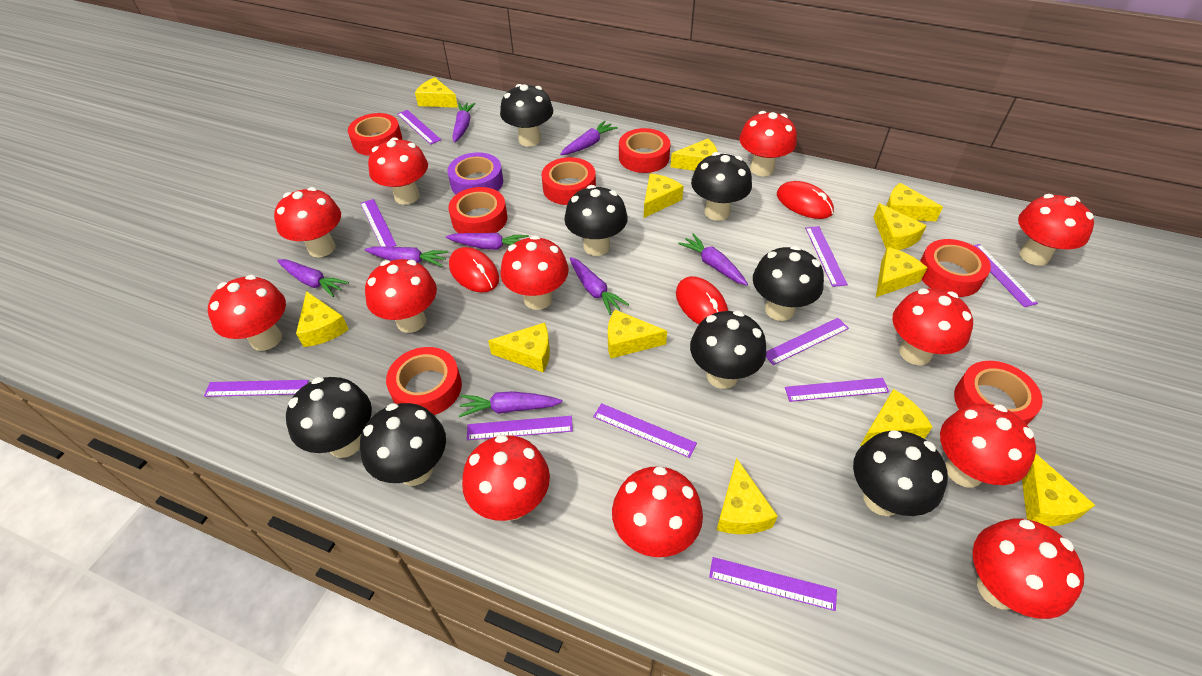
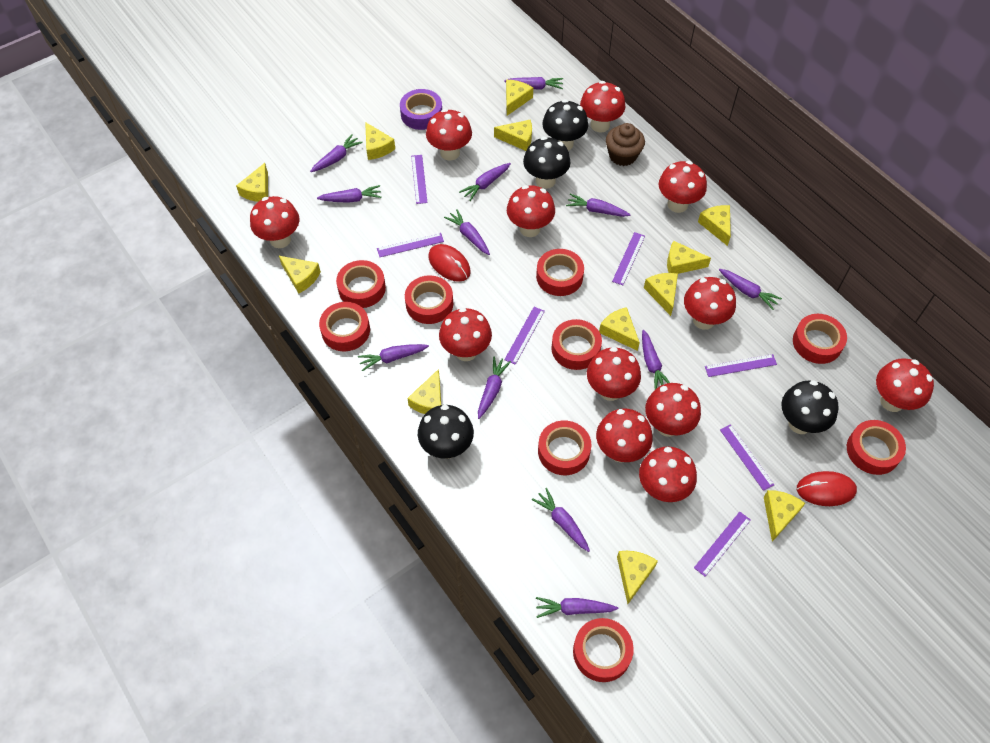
black mushroom: [286,377,372,458] [360,403,446,486] [500,84,553,147] [564,185,628,256] [690,310,767,389] [691,152,752,221] [753,246,824,321] [853,430,948,516] = 8 -> [418,405,474,459] [523,136,571,189] [542,99,588,151] [782,380,839,434] = 4
brown cupcake: none = 0 -> [606,123,645,166] = 1
purple carrot: [277,259,349,297] [365,247,448,267] [446,233,529,250] [452,103,476,143] [459,391,563,417] [560,121,618,155] [570,257,629,315] [678,234,748,285] = 8 -> [310,134,363,172] [317,185,382,203] [358,344,429,371] [444,209,490,255] [459,163,511,201] [478,356,511,419] [504,77,563,90] [532,488,590,552] [536,597,618,618] [566,194,631,217] [642,330,670,389] [719,269,782,310] = 12
purple ruler: [204,380,309,397] [360,199,397,247] [397,110,441,145] [467,416,573,440] [593,403,697,458] [709,557,837,611] [766,318,849,365] [785,378,889,402] [805,226,848,287] [973,244,1038,307] = 10 -> [377,233,444,257] [411,155,428,204] [504,307,545,365] [612,232,645,285] [694,512,751,577] [705,354,777,377] [720,424,774,491] = 7
red mouse: [449,247,499,293] [676,276,728,324] [777,181,834,219] = 3 -> [428,244,471,282] [797,471,857,506] = 2
red tape: [348,113,402,156] [386,347,462,415] [448,187,507,233] [542,157,596,205] [619,128,671,173] [920,239,991,297] [954,361,1043,425] = 7 -> [319,302,370,351] [336,260,386,308] [405,275,453,324] [536,249,584,296] [538,421,591,475] [551,319,602,370] [573,618,634,682] [793,314,847,364] [847,420,906,475] = 9

